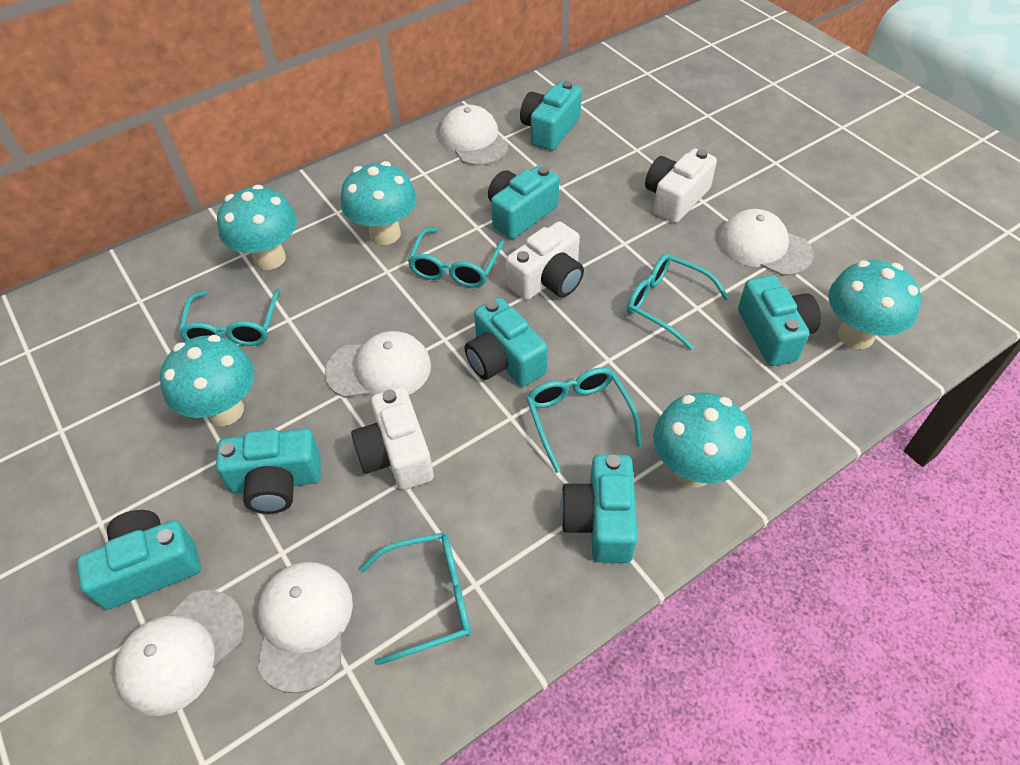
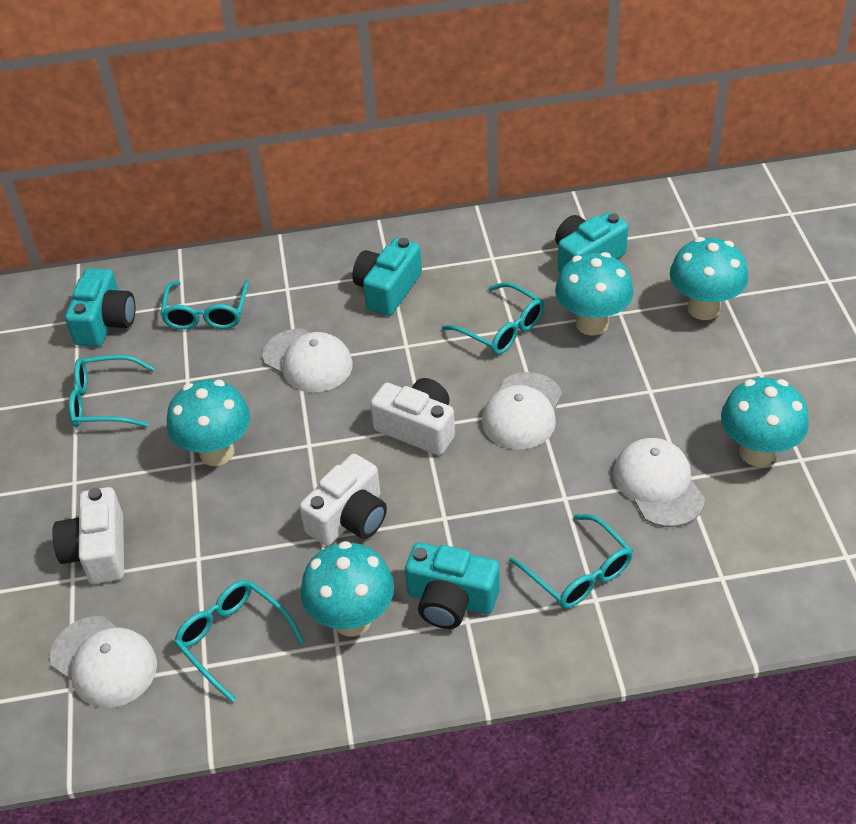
turquoise camera: [77,510,201,610] [216,428,321,514] [465,297,547,387] [488,165,559,239] [520,81,582,151] [560,454,638,563] [738,275,821,366] = 7 -> [65,268,135,347] [352,238,422,316] [405,542,500,629] [555,212,628,273] = 4
white cap: [114,590,244,716] [258,562,353,693] [325,331,431,398] [440,105,509,166] [719,209,814,276] = 5 -> [50,616,157,708] [263,329,353,392] [482,372,562,450] [613,438,705,527] = 4

